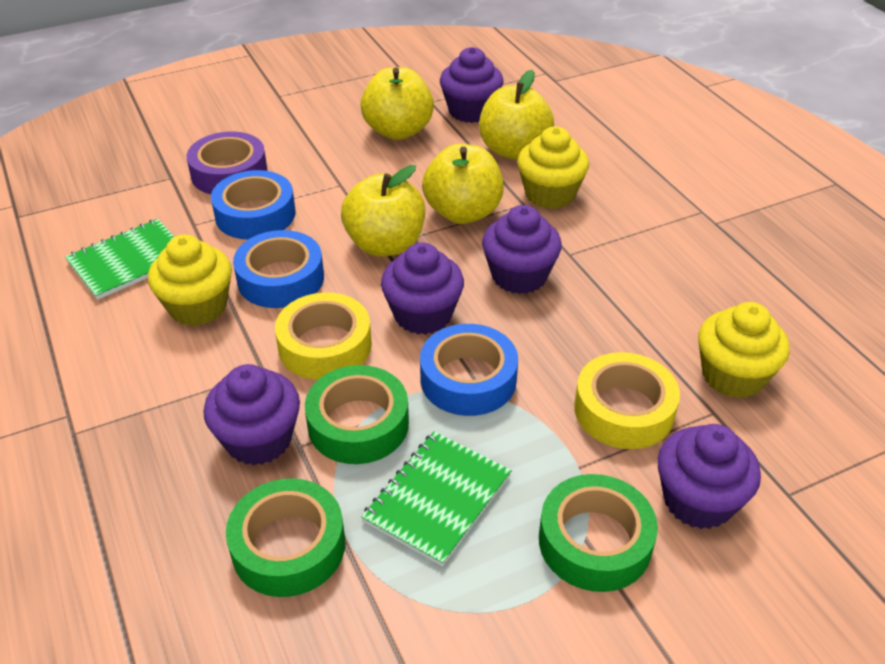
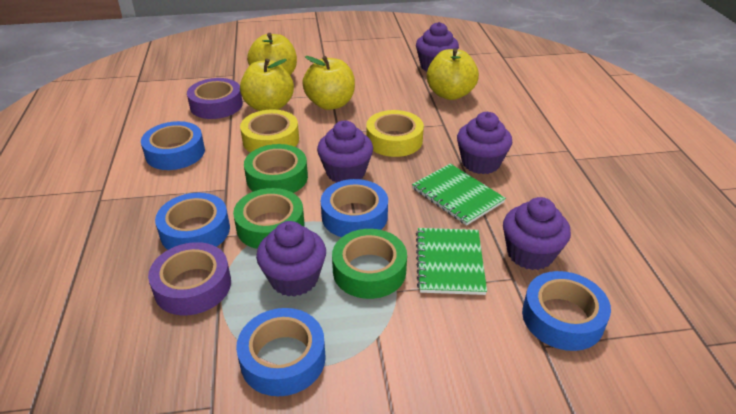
blue tape: [211,170,295,239] [233,230,324,308] [420,324,518,416] = 3 -> [141,121,205,170] [155,193,230,250] [236,308,326,396] [321,179,388,237] [522,271,611,351] = 5
purple tape: [187,132,268,194] = 1 -> [148,242,231,315] [187,78,243,119] = 2
yellow cupcake: [148,235,232,326] [517,127,589,209] [698,302,790,399] = 3 -> none = 0

